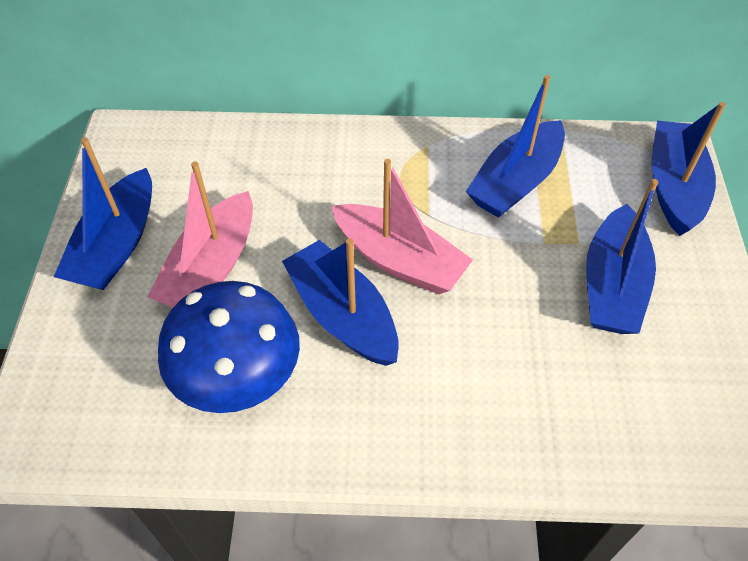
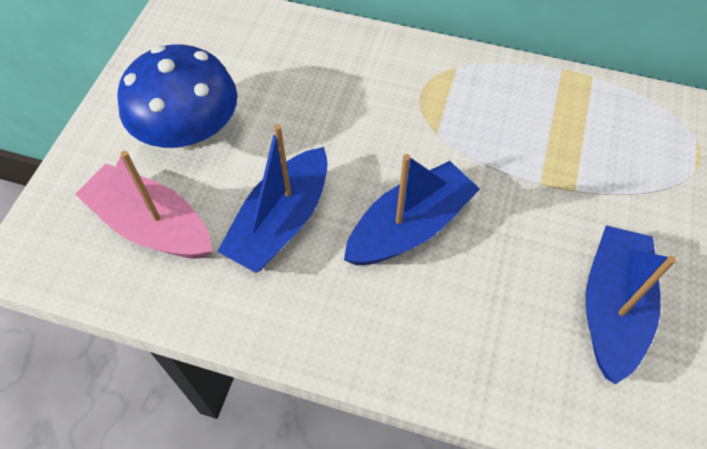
blue boat: [54,137,152,290] [282,238,399,366] [466,75,565,218] [586,179,658,334] [652,102,726,236] = 5 -> [217,124,328,273] [344,154,480,265] [586,225,676,385] = 3
pink boat: [148,161,253,307] [331,159,473,294] = 2 -> [75,151,212,259] = 1

